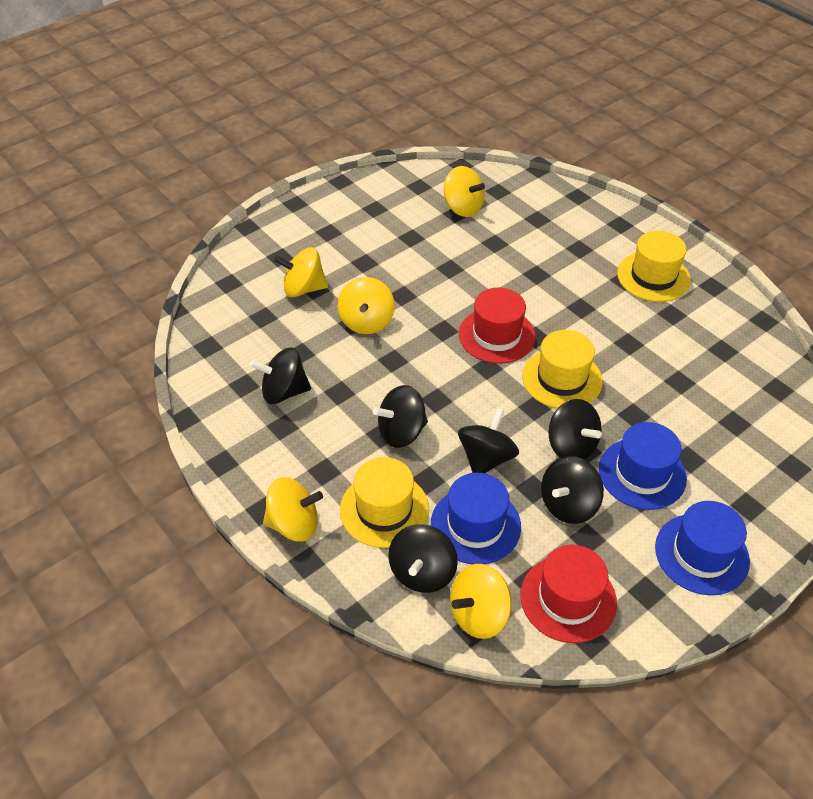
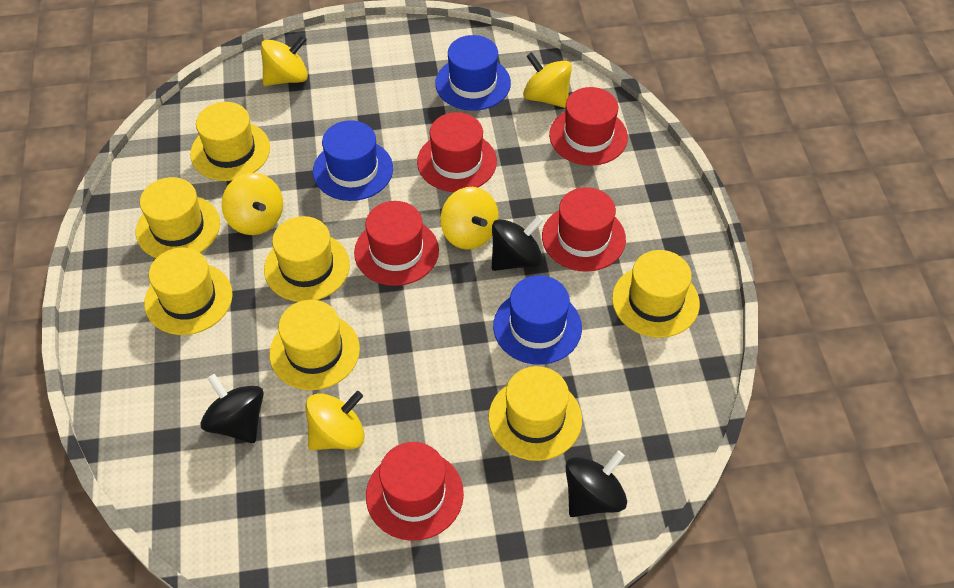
black spinning top: [250,348,311,404] [373,385,428,448] [388,524,458,593] [458,408,519,473] [541,456,604,524] [548,399,602,460] = 6 -> [200,374,264,443] [492,215,544,271] [565,451,627,517] = 3
red hat: [459,288,535,364] [521,545,617,643] = 2 -> [354,201,439,286] [366,442,464,541] [417,112,497,192] [542,187,626,272] [549,87,628,166] = 5
yellow hat: [340,457,429,548] [522,330,603,408] [617,231,691,302] = 3 -> [136,177,220,258] [144,248,233,335] [190,102,270,181] [264,216,350,302] [269,300,360,390] [488,366,582,461] [612,250,700,338] = 7

